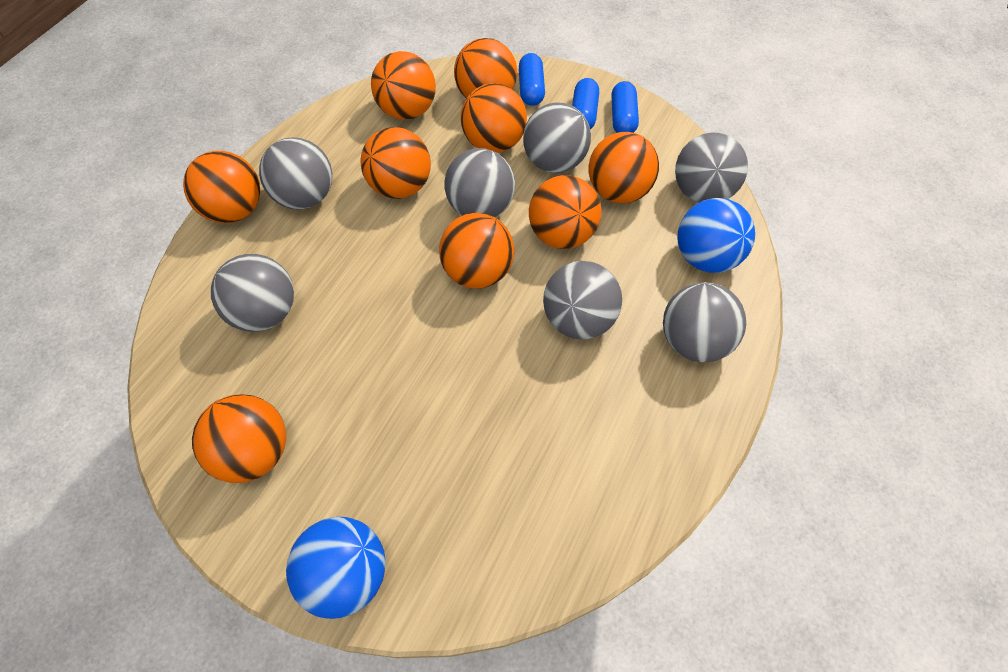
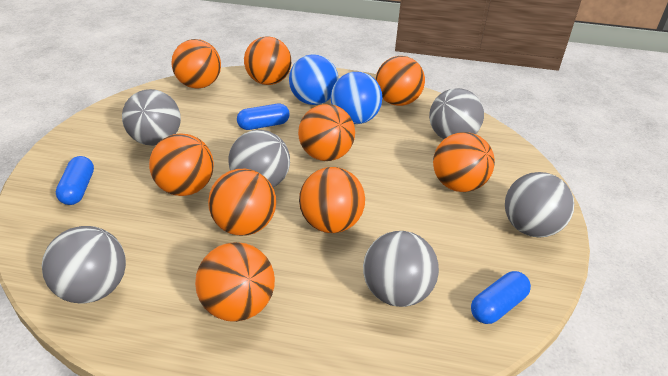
grey ball: [211,254,294,332] [259,137,332,210] [444,148,515,217] [523,102,591,173] [543,261,622,340] [663,282,746,362] [675,133,748,203] = 7 -> [42,226,126,304] [122,89,181,146] [228,130,290,187] [363,231,439,307] [429,88,484,139] [505,172,574,238] = 6

